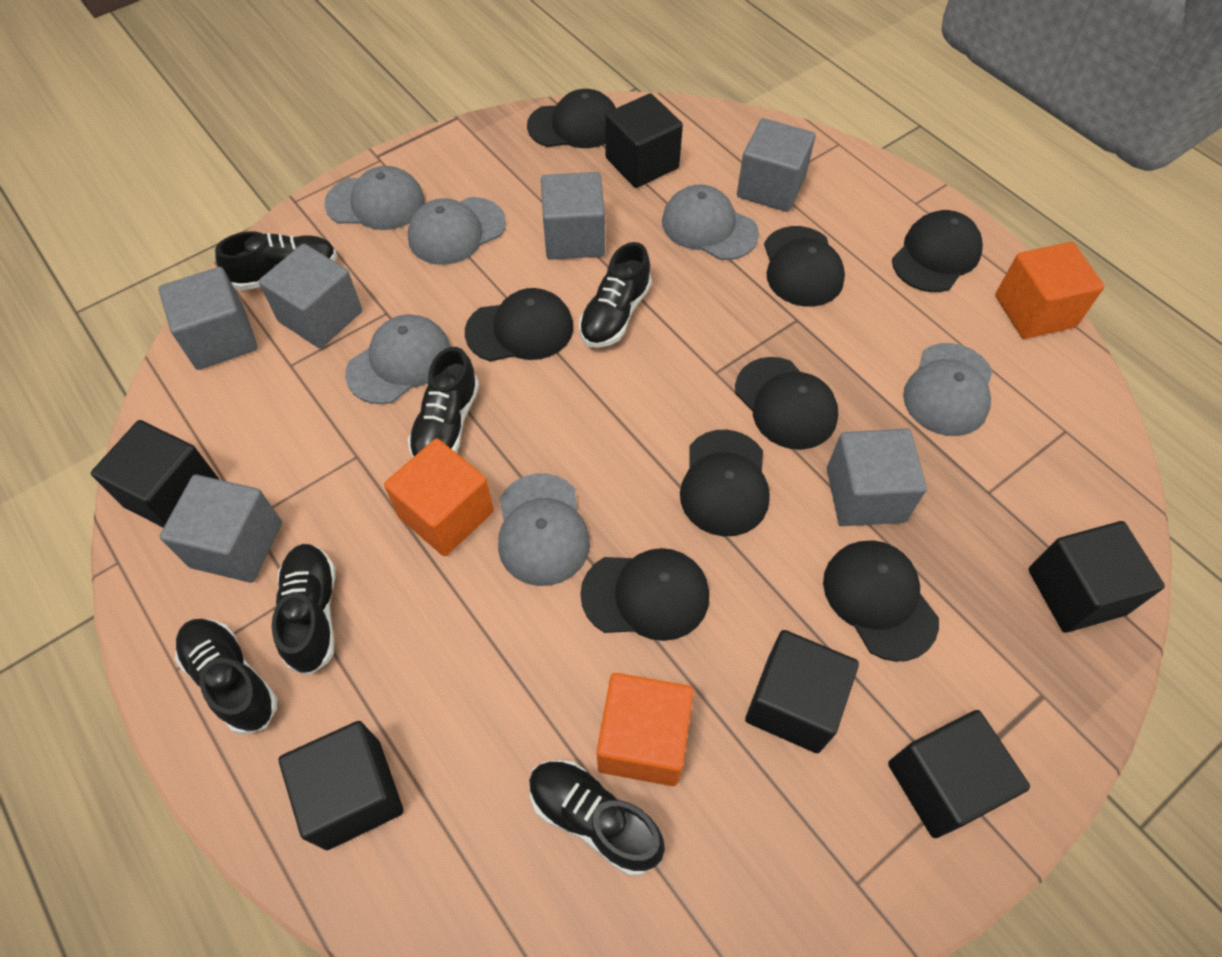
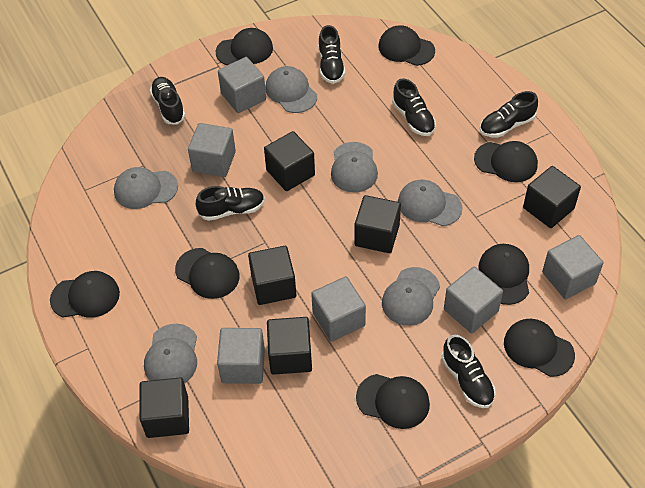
orange cube: [384,438,494,556] [597,673,694,786] [995,242,1104,339] = 3 -> none = 0

